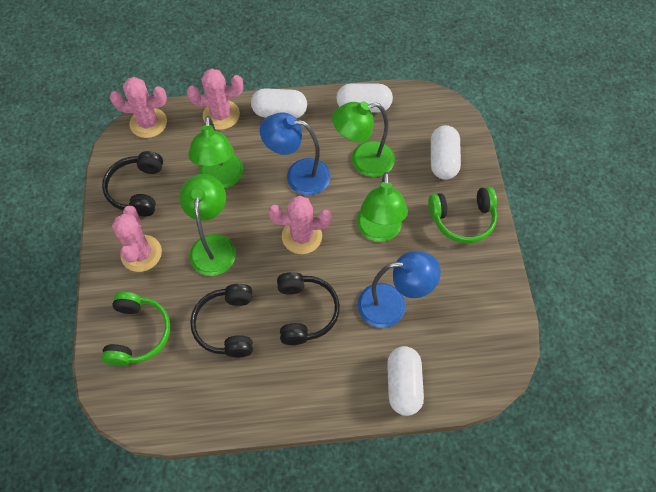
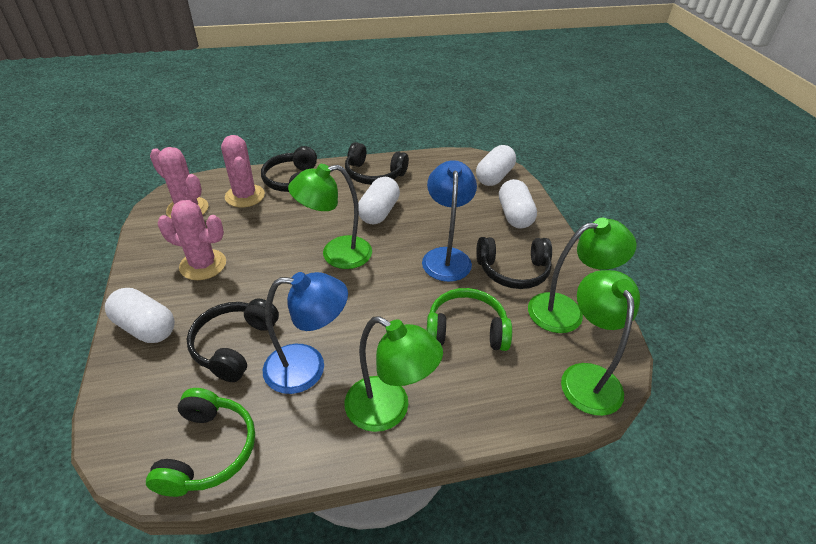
black headphones: [102,151,163,217] [190,284,253,357] [277,272,340,345] = 3 -> [187,299,279,382] [261,146,317,192] [345,142,409,185] [476,237,552,289] = 4
pink cactus: [110,77,167,138] [112,206,162,272] [187,69,243,130] [268,196,332,254] = 4 -> [150,147,208,218] [158,200,226,280] [221,135,265,207] = 3

